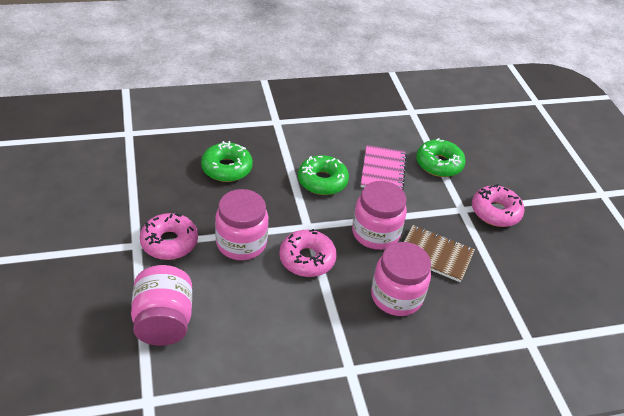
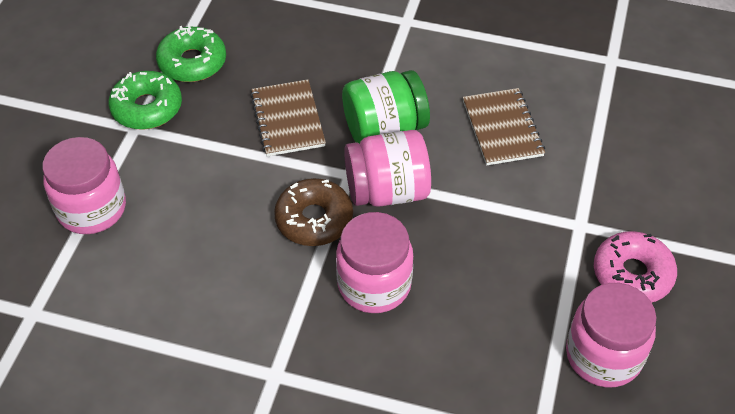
brown donut: none = 0 -> [274,178,353,246] = 1
brown notebook: [404,225,475,282] = 1 -> [250,80,326,156] [463,88,545,166] = 2
green donut: [201,141,253,182] [298,155,349,195] [416,138,466,177] = 3 -> [108,71,182,130] [156,24,226,82] = 2
green jar: none = 0 -> [342,70,430,144] = 1
pink donut: [140,213,198,260] [279,229,337,277] [472,184,524,227] = 3 -> [594,231,677,302] = 1
pink notebook: [361,145,407,190] = 1 -> none = 0

